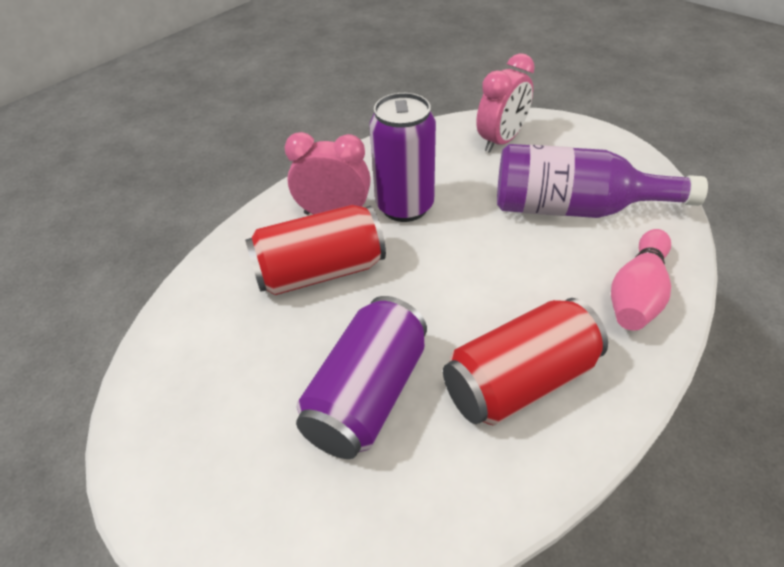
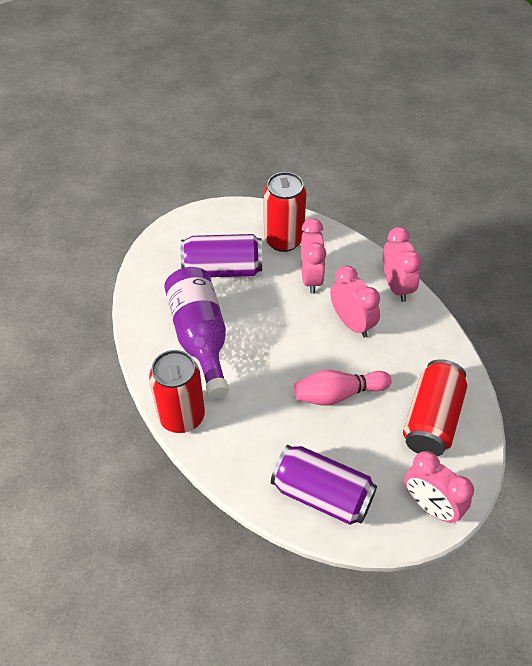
pink clock: [285,132,371,215] [476,53,535,153] = 2 -> [301,218,326,294] [330,265,380,338] [383,227,422,302] [404,451,474,523] = 4
red can: [245,205,386,295] [443,298,608,425] = 2 -> [149,350,205,433] [264,172,306,252] [403,359,467,456] = 3

